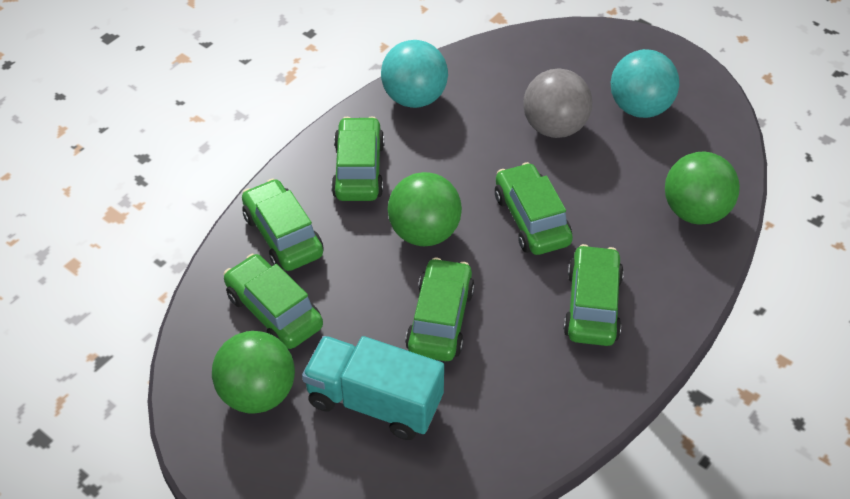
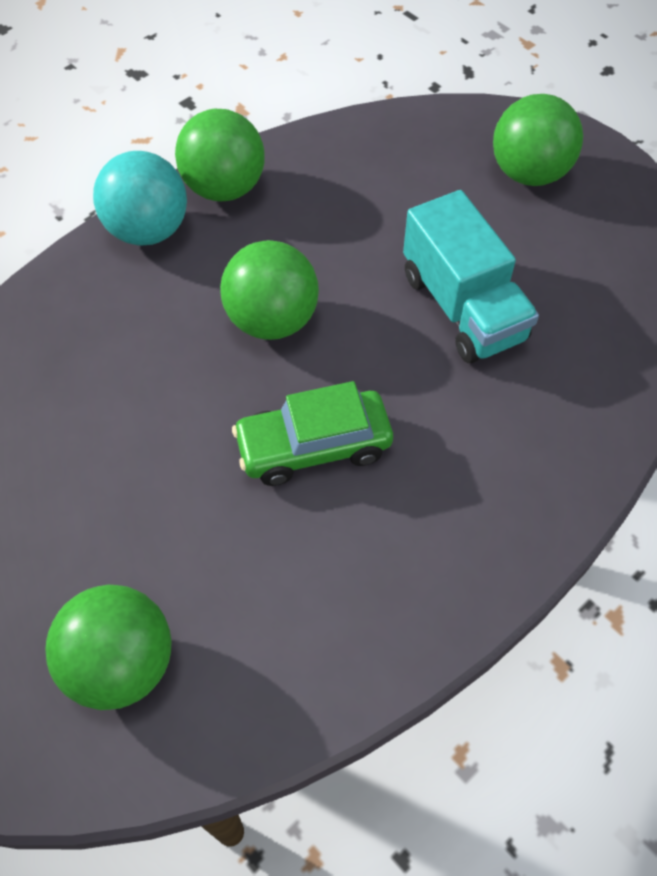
green ball: [212,331,295,414] [388,172,462,246] [665,151,740,225] = 3 -> [45,585,171,710] [175,109,265,202] [220,240,319,340] [493,94,583,186] = 4
green car: [223,254,323,349] [242,178,323,271] [331,117,384,201] [405,258,475,361] [495,162,573,255] [563,244,624,346] = 6 -> [232,381,393,486] = 1
grey ball: [523,69,593,138] = 1 -> none = 0
turquoise ball: [381,40,448,108] [611,49,679,118] = 2 -> [93,151,187,246] = 1

